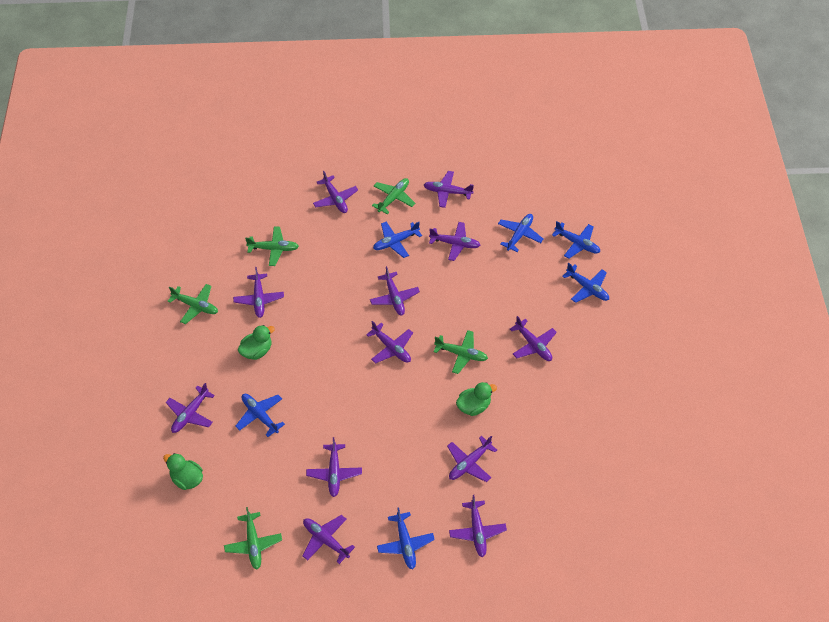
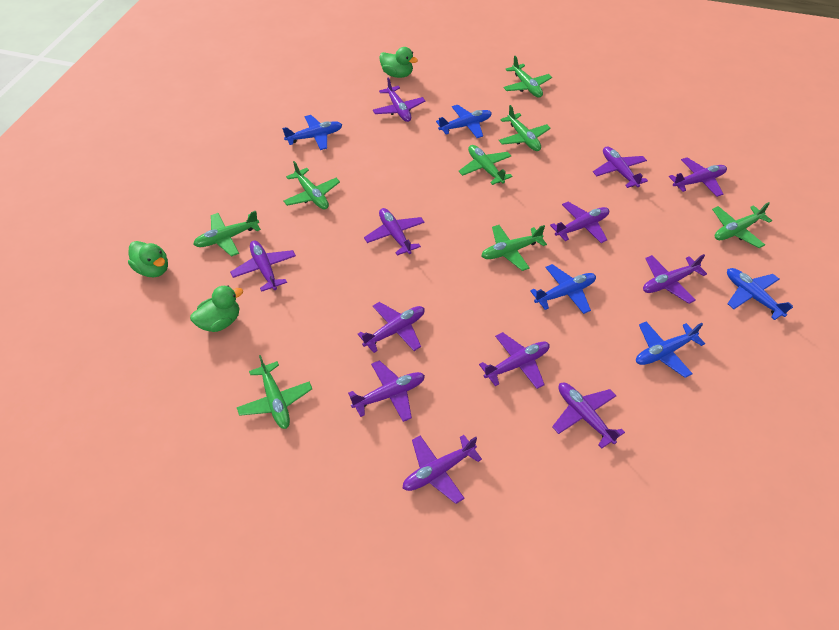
blue plane: [236,394,285,437] [373,221,422,258] [377,507,435,569] [498,214,543,252] [552,221,600,259] [562,263,609,303] = 6 -> [282,115,342,150] [436,105,492,138] [530,264,596,314] [636,322,705,378] [727,268,793,320] = 5
green plane: [167,284,218,324] [224,507,282,569] [245,227,299,266] [372,178,415,214] [434,330,488,374] = 5 -> [193,211,261,257] [237,355,312,429] [284,161,340,210] [458,145,512,185] [481,225,547,271] [499,105,551,151] [503,56,552,98] [712,202,772,248] = 8

